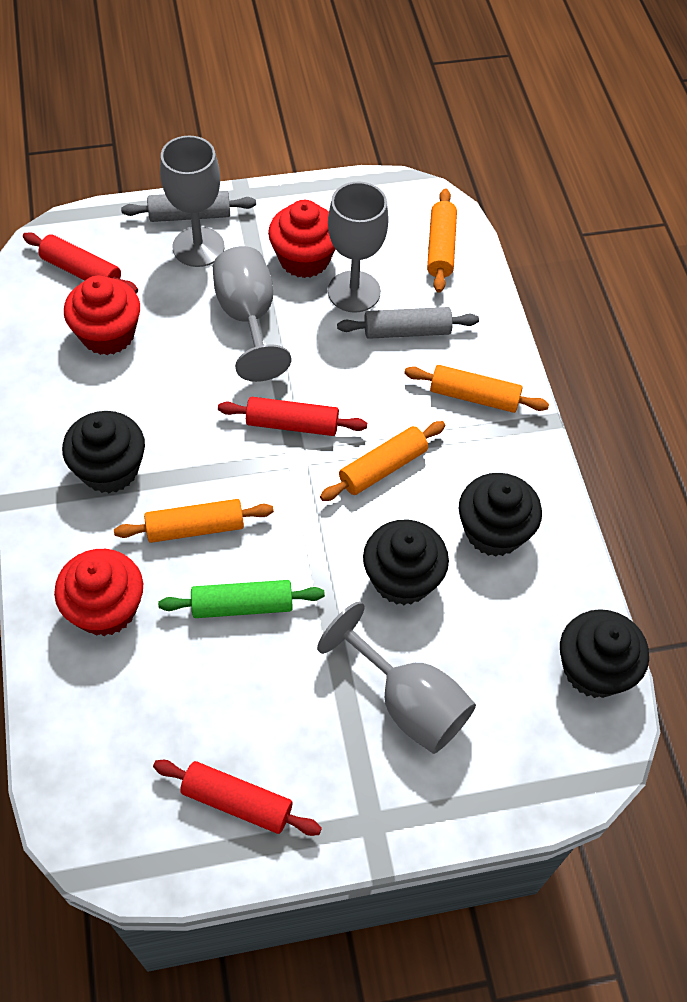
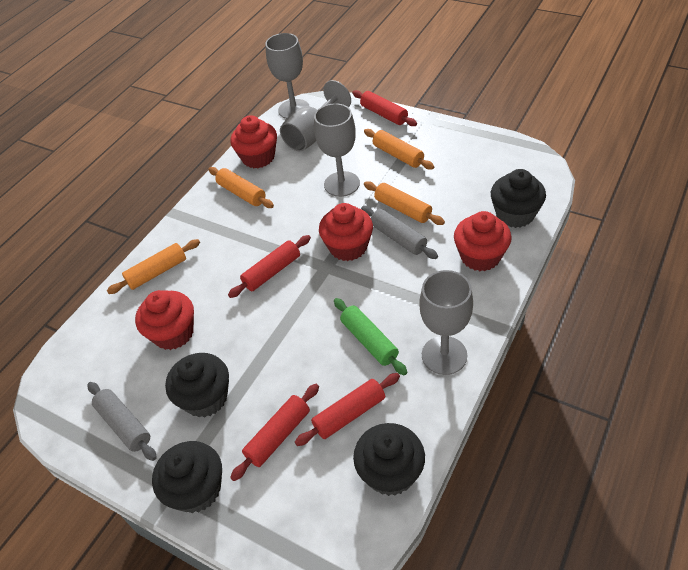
red cupcake: [54,549,143,636] [64,276,140,355] [268,200,336,278] = 3 -> [135,290,194,350] [230,115,277,168] [319,203,373,261] [454,211,512,271] = 4
red rolling pin: [23,232,138,293] [153,760,322,836] [218,397,367,436] = 3 -> [228,235,311,298] [230,384,319,481] [295,373,400,446] [352,90,417,126] = 4

